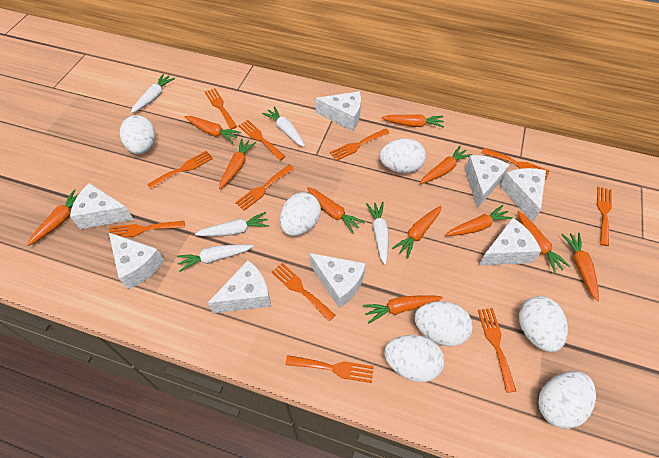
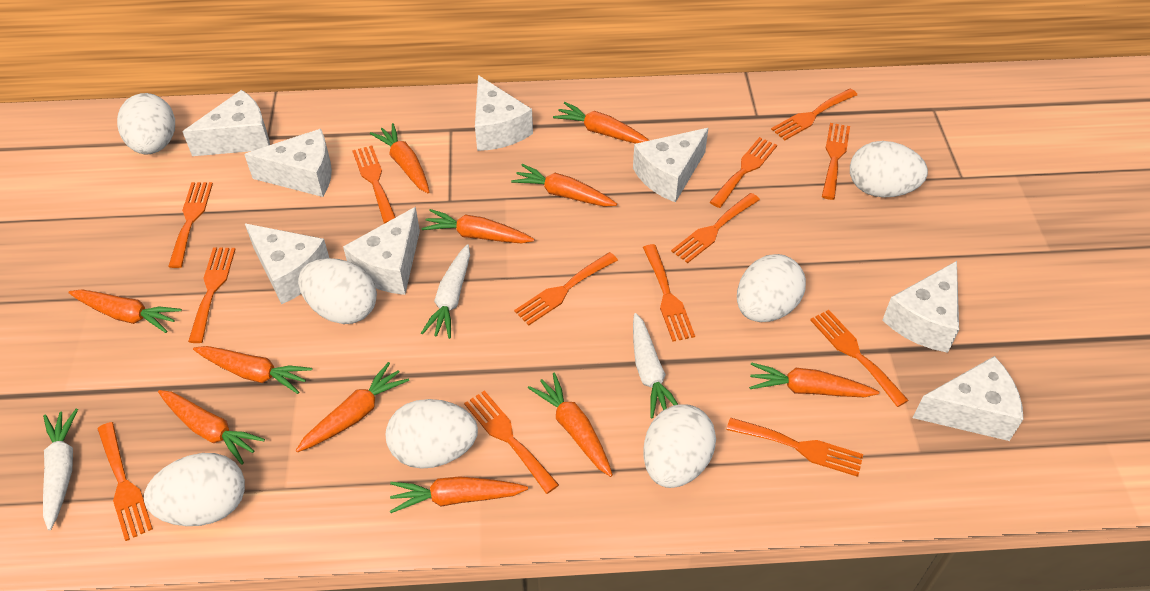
orange fork: [108,221,184,239] [147,151,213,189] [205,88,237,129] [235,164,294,211] [238,120,285,161] [272,263,336,321] [285,355,374,383] [330,129,390,161] [478,308,516,393] [481,148,550,180] [597,187,612,246] = 11 -> [98,422,153,541] [168,182,213,268] [188,247,236,343] [352,145,396,224] [464,390,559,494] [514,252,618,325] [643,244,695,342] [671,193,760,263] [710,137,777,208] [727,417,863,477] [771,89,857,140] [810,310,909,407] [822,123,850,200] = 13
white carrot: [131,74,175,114] [177,244,254,272] [195,212,269,236] [262,106,305,147] [366,202,389,265] = 5 -> [43,409,78,530] [421,244,470,339] [633,313,678,419] = 3

